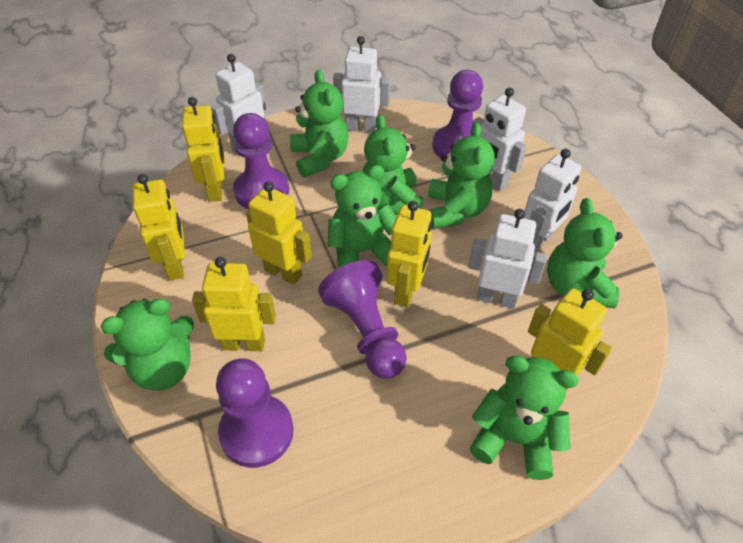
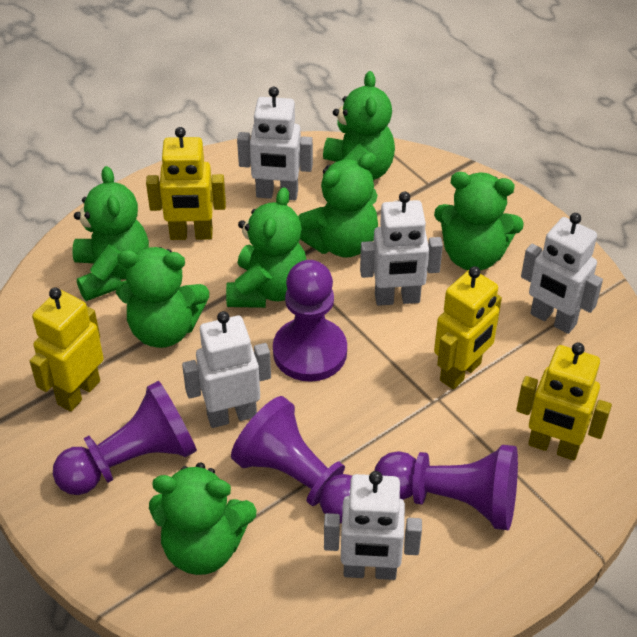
yellow robot: [133,174,185,281] [182,97,224,202] [192,257,276,351] [246,182,312,285] [387,201,432,307] [528,288,612,391] = 6 -> [30,287,104,411] [146,127,226,240] [434,266,502,389] [516,342,612,460] = 4

